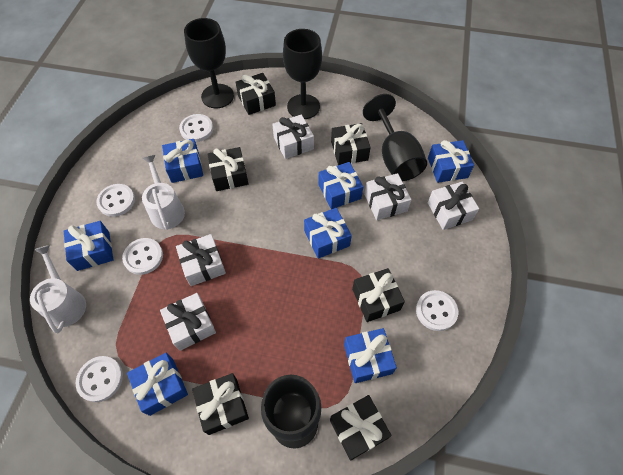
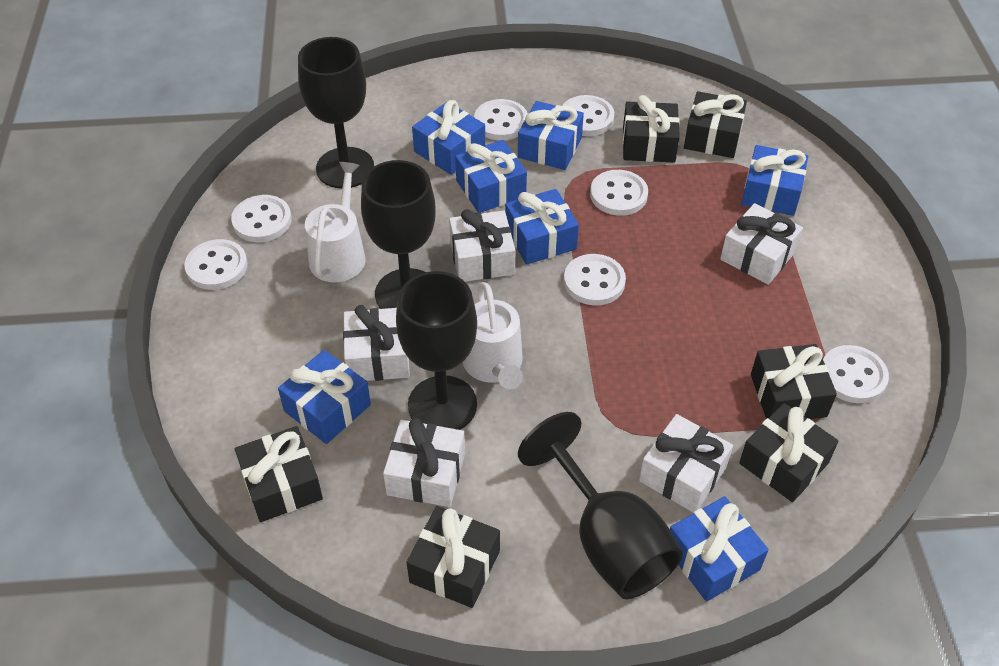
white button: [76,356,123,402] [96,184,135,217] [122,238,163,275] [179,114,213,142] [416,290,458,331] = 5 -> [184,239,248,290] [231,195,292,242] [474,99,528,141] [562,95,614,136] [564,254,626,305] [590,170,648,216] [823,345,889,403] = 7

